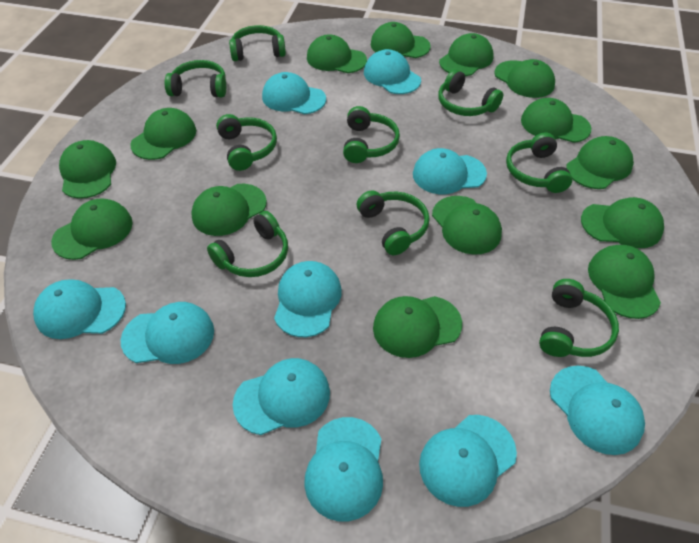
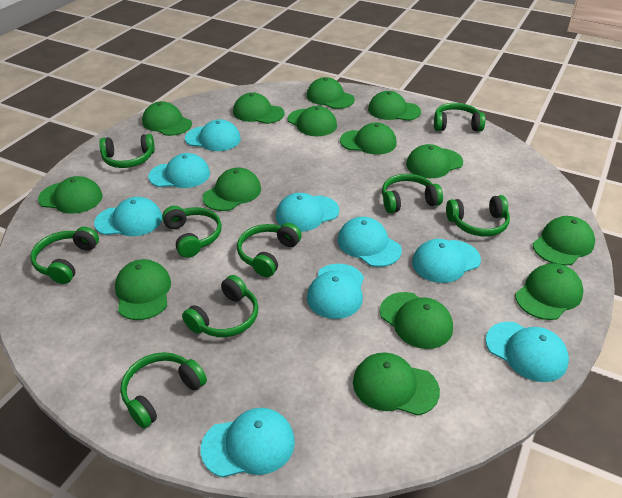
turquoise cap: [33,279,126,339] [121,302,214,364] [233,358,330,435] [262,72,326,114] [274,261,342,337] [304,417,383,521] [364,49,421,94] [413,148,487,194] [419,415,517,507] [550,366,645,455] = 10 -> [94,197,162,236] [148,153,210,188] [185,119,241,151] [201,408,295,478] [276,193,339,232] [307,264,364,319] [337,217,402,267] [412,239,481,283] [485,322,569,382] = 9

